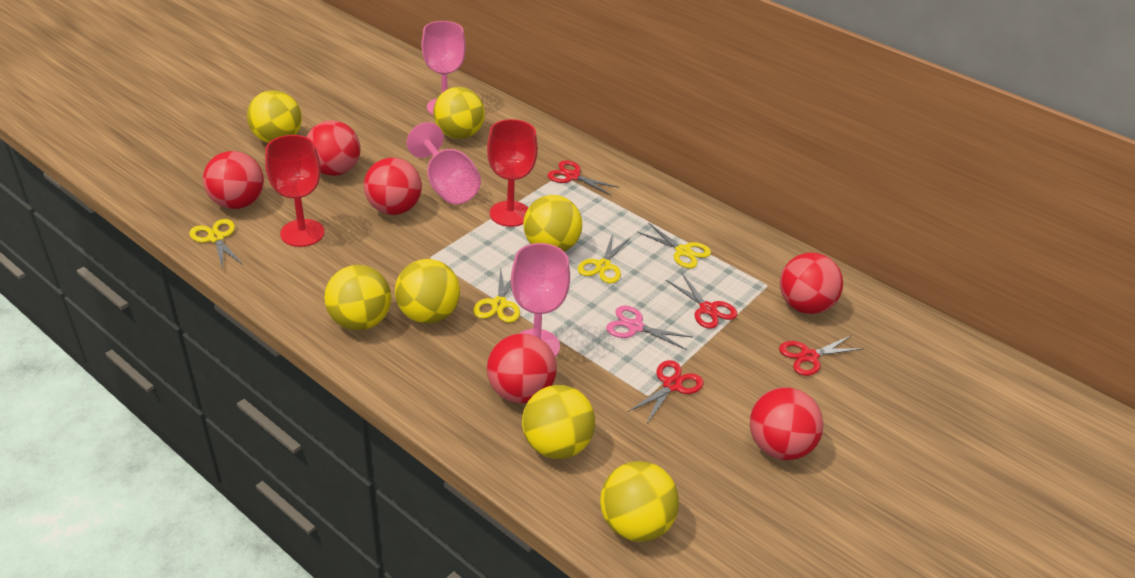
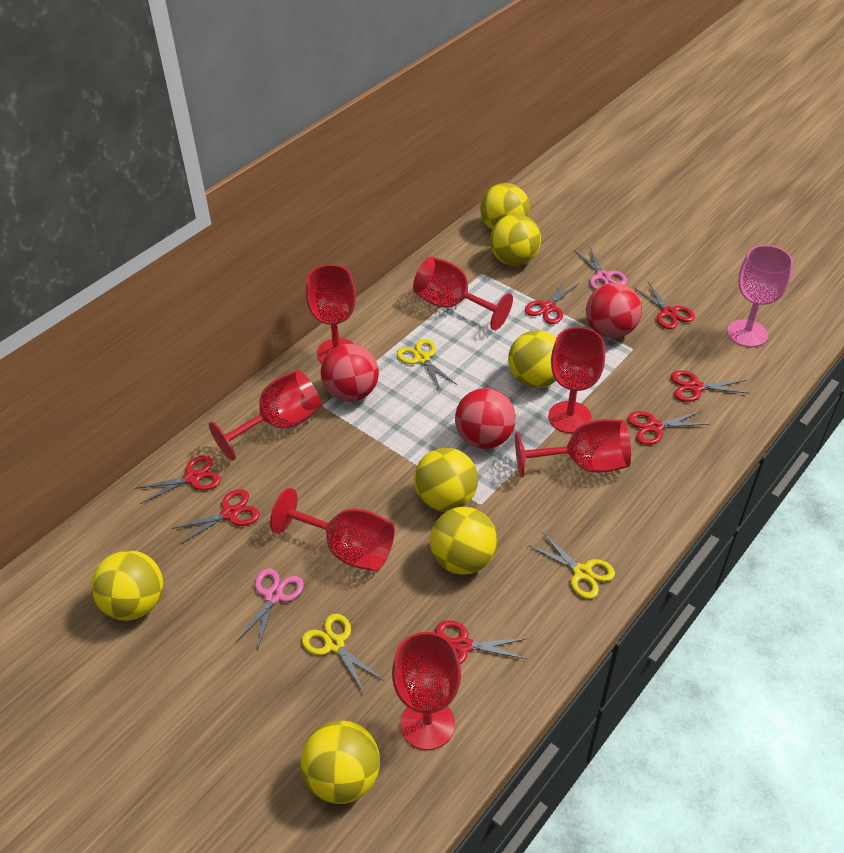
pink goblet: [407,122,481,204] [422,21,466,115] [511,243,570,357] = 3 -> [727,245,793,347] = 1
pink scissors: [606,306,692,350] = 1 -> [236,568,304,650] [575,248,627,290] = 2
red ball: [203,151,264,209] [307,120,361,176] [364,158,422,215] [487,333,557,403] [750,387,824,460] [780,253,843,314] = 6 -> [321,344,379,402] [455,388,516,449] [586,283,642,338] = 3
red goblet: [265,135,324,247] [487,119,538,227] = 2 -> [209,370,321,461] [270,488,395,571] [306,265,356,363] [392,632,461,750] [413,256,513,330] [515,419,631,478] [548,327,605,433] = 7
red scissors: [548,160,619,195] [628,360,704,425] [666,273,737,329] [779,336,864,376] = 4 -> [135,455,221,504] [172,489,260,544] [436,621,528,664] [525,278,578,324] [628,411,710,445] [633,282,695,329] [671,370,750,402] = 7
yellow scissors: [190,219,243,270] [473,266,520,323] [578,233,631,283] [637,223,711,268] = 4 -> [302,614,384,694] [397,339,457,391] [528,532,615,599] = 3

